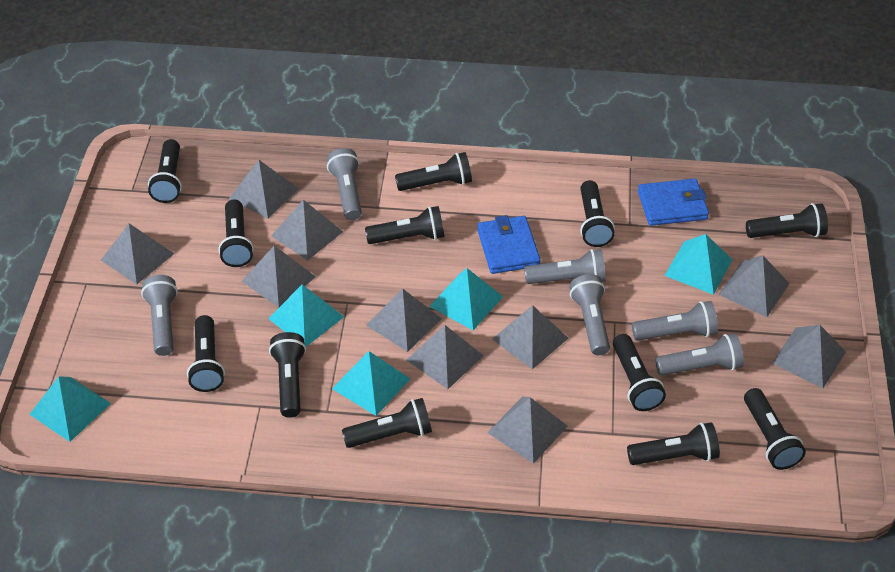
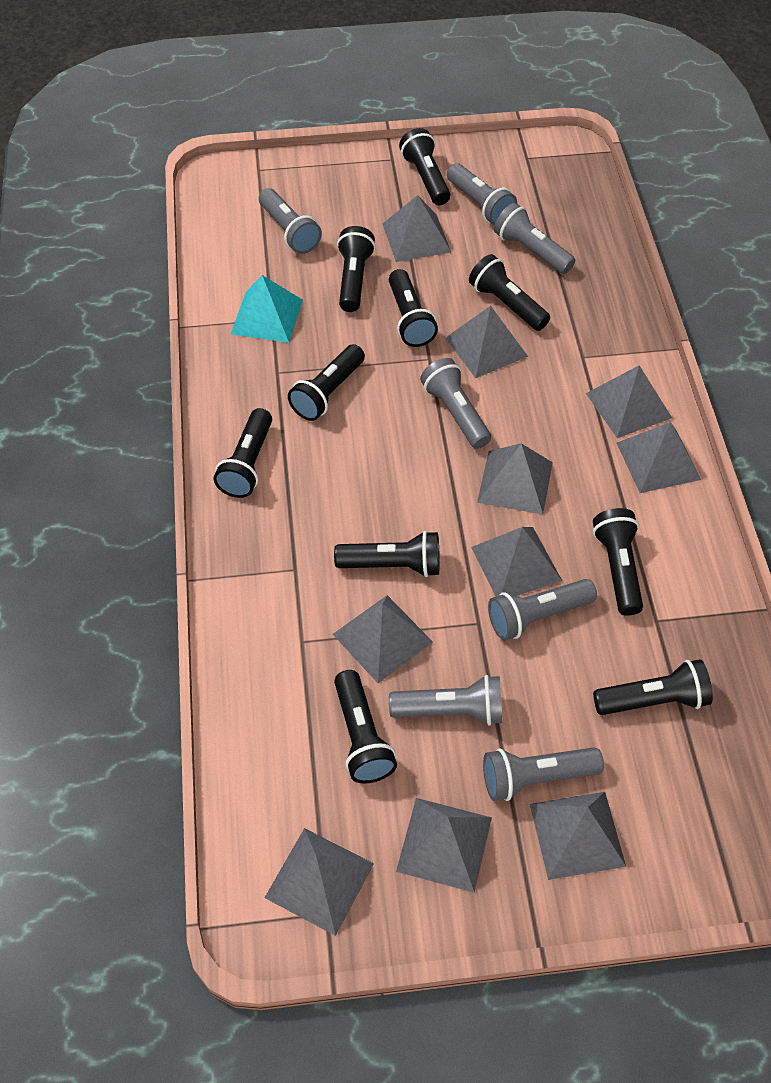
black flashlight: [148,139,182,203] [187,315,225,392] [218,199,254,267] [269,332,306,418] [342,398,432,448] [365,206,444,244] [395,152,472,191] [580,180,615,247] [613,334,666,411] [627,422,720,465] [744,388,806,470] [746,203,828,238] = 12 -> [214,408,272,498] [288,344,365,421] [334,531,440,577] [334,670,397,784] [337,226,376,312] [389,269,438,347] [399,128,450,205] [469,254,550,331] [593,508,643,616] [593,659,713,715] = 10
blue wallet: [477,215,541,274] [638,179,709,226] = 2 -> none = 0
grey flashlight: [141,275,178,356] [327,148,362,220] [524,249,606,284] [569,274,610,355] [632,301,718,341] [655,334,744,376] = 6 -> [259,188,322,254] [389,675,503,726] [420,358,491,449] [447,163,517,225] [483,747,604,801] [488,579,597,640] [494,203,575,274] = 7
turquoise pyramid: [29,376,111,442] [268,284,344,347] [332,351,410,416] [429,268,503,330] [664,234,732,295] = 5 -> [231,275,303,343] = 1

